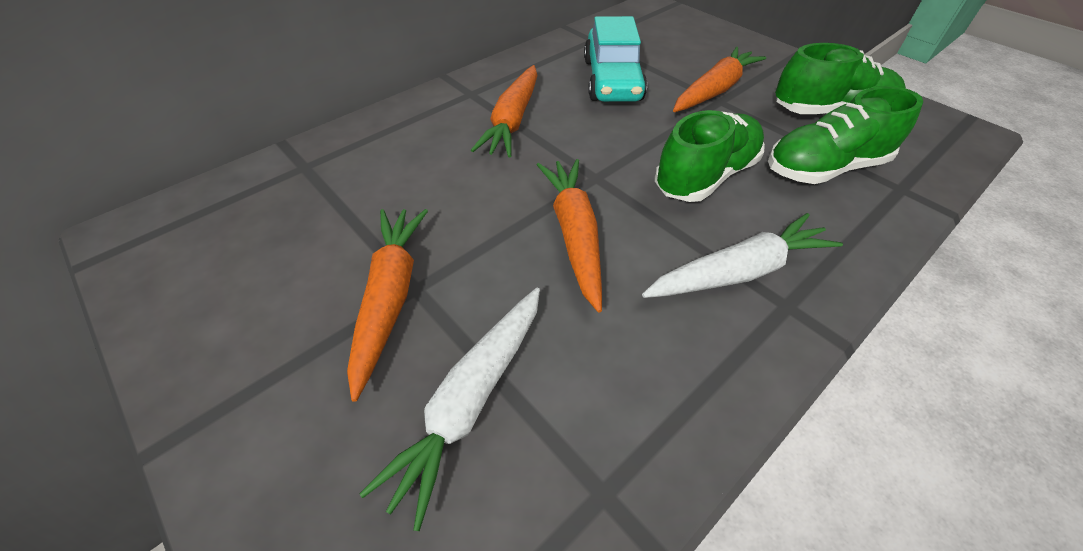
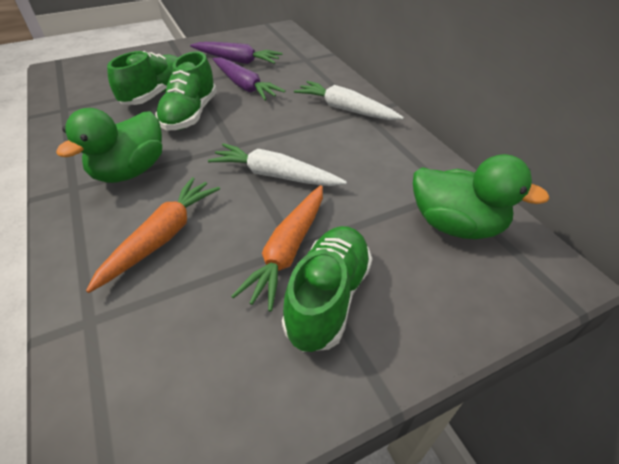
green duck: none = 0 -> [56,108,162,183] [413,154,550,239] = 2
orange carrot: [347,209,428,402] [471,65,537,157] [537,159,602,313] [673,47,766,112] = 4 -> [86,177,220,293] [231,185,323,312] = 2
purple carrot: none = 0 -> [190,42,283,64] [213,57,285,101] = 2
turquoise car: [584,16,647,102] = 1 -> none = 0

